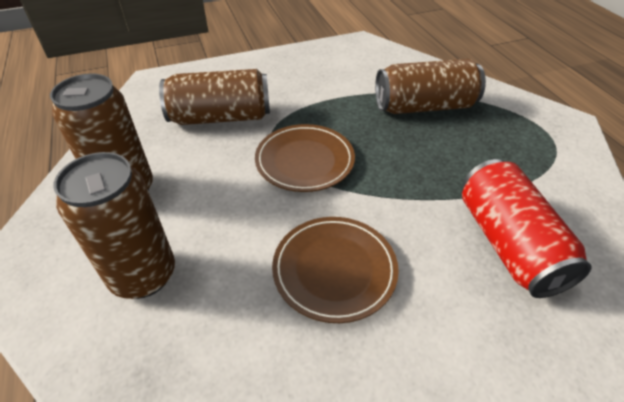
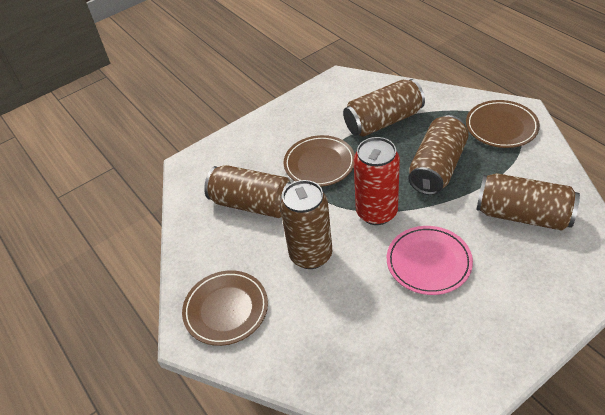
brown can: [50,73,153,191] [54,152,175,299] [159,69,270,125] [375,59,486,114] = 4 -> [204,165,291,218] [280,180,332,269] [343,79,425,137] [409,115,469,195] [477,173,580,231] = 5
brown plate: [255,124,355,192] [272,217,399,323] = 2 -> [182,270,268,346] [284,135,355,187] [466,100,540,148] = 3
pink plate: none = 0 -> [387,226,473,295] = 1

